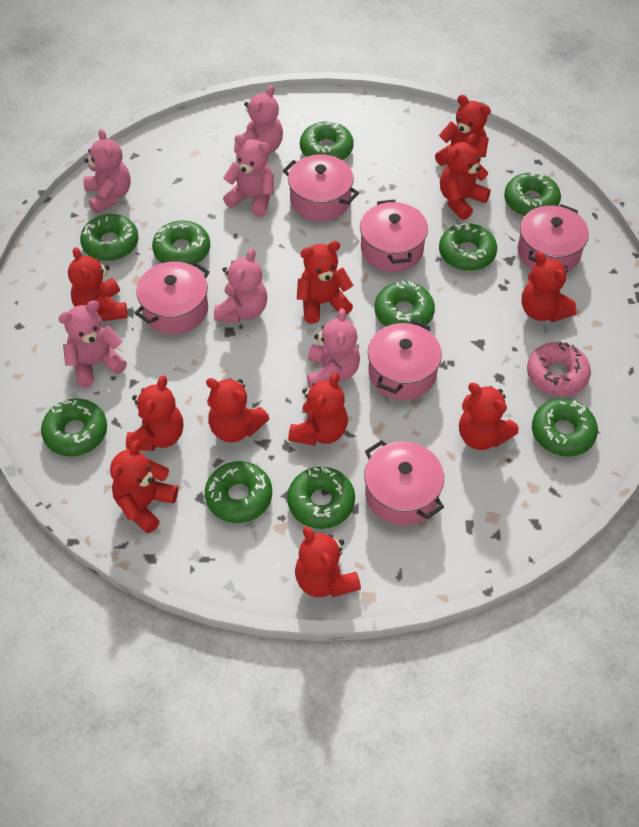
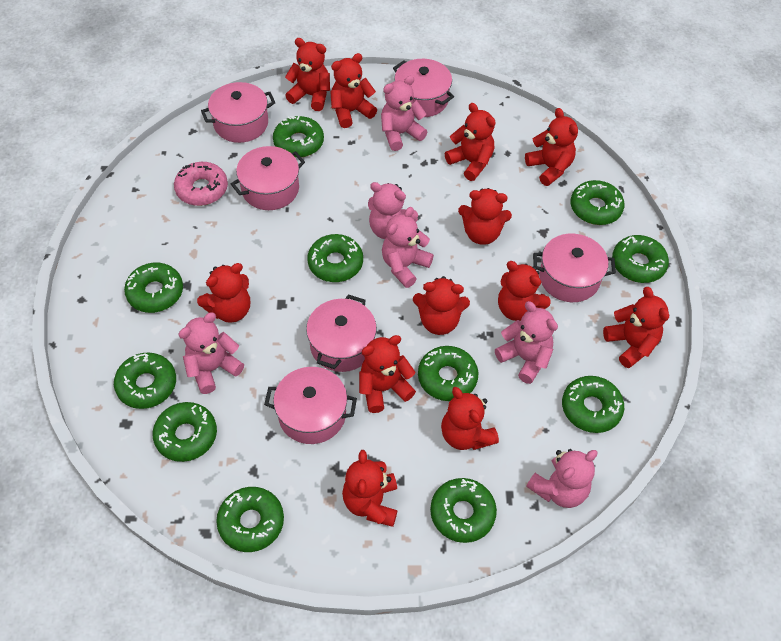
green donut: [41,399,107,456] [80,214,139,261] [152,221,210,265] [205,461,272,523] [287,466,355,529] [300,120,353,160] [374,281,435,326] [439,223,497,271] [504,171,561,216] [532,398,598,457] = 10 -> [114,352,176,409] [124,263,183,313] [153,402,217,462] [216,487,284,552] [273,116,324,158] [307,234,363,282] [418,346,478,401] [430,478,497,543] [562,376,624,433] [570,180,624,225] [612,235,669,283] = 11
red teddy bear: [68,247,128,321] [110,440,178,533] [126,376,183,451] [206,378,270,443] [288,373,348,446] [295,526,361,597] [297,241,353,324] [435,95,491,166] [440,134,491,220] [459,383,518,450] [522,251,577,322] = 11 -> [197,263,250,323] [285,38,330,111] [330,53,377,128] [342,450,397,527] [359,335,416,413] [413,276,470,335] [441,387,499,450] [445,103,496,181] [458,188,512,245] [498,261,551,321] [525,108,578,186] [603,287,669,368] = 12

